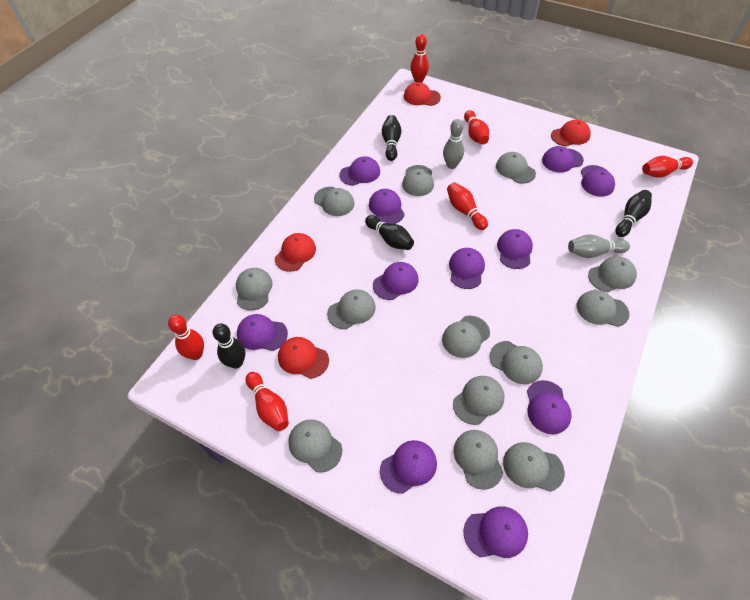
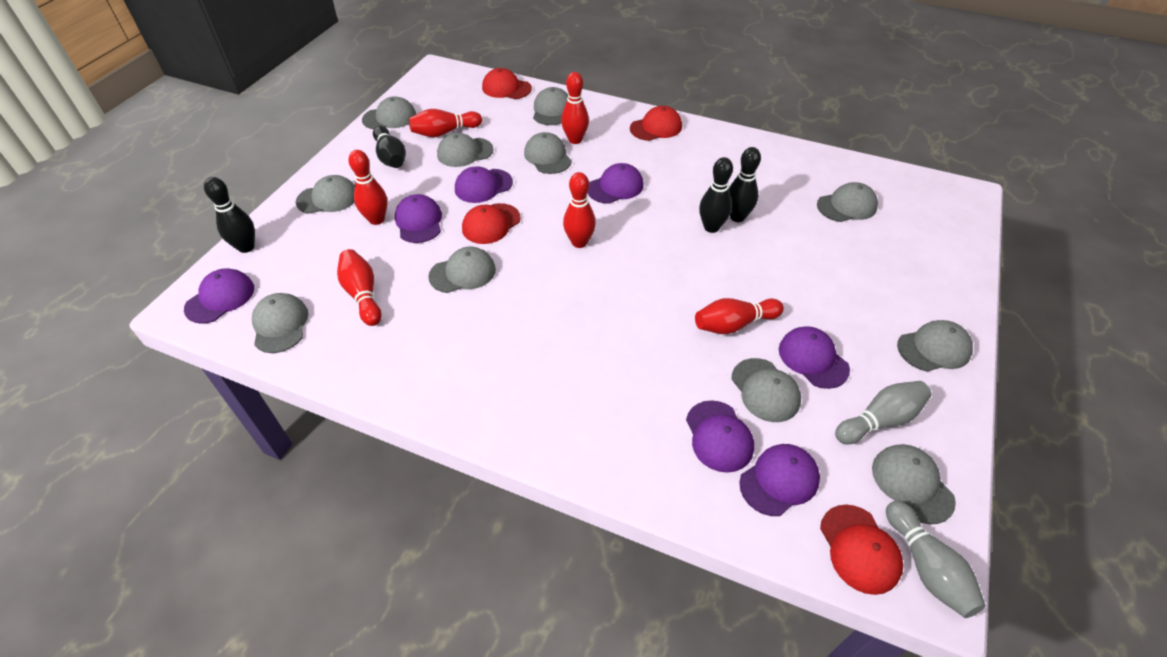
grey cap: [236,268,273,311] [288,419,342,473] [314,187,354,216] [327,290,376,329] [402,165,434,196] [442,316,490,358] [453,376,505,425] [454,430,503,490] [490,341,543,384] [496,152,536,184] [503,442,565,492] [577,290,629,327] [588,257,637,292] = 13 -> [252,293,308,353] [296,175,355,214] [362,96,416,129] [428,247,496,293] [437,133,494,167] [524,132,572,174] [533,87,568,125] [732,358,801,422] [817,182,878,222] [872,444,956,524] [897,320,973,372] = 11
purple cap: [237,314,288,351] [339,156,380,186] [369,189,405,224] [373,262,419,300] [380,440,437,494] [449,248,485,289] [463,506,528,558] [497,229,533,269] [527,380,572,434] [542,146,584,173] [581,165,615,197] = 11 -> [184,268,254,324] [395,194,442,243] [455,166,513,203] [588,163,644,204] [686,400,754,473] [739,444,820,516] [779,326,850,389] = 7

